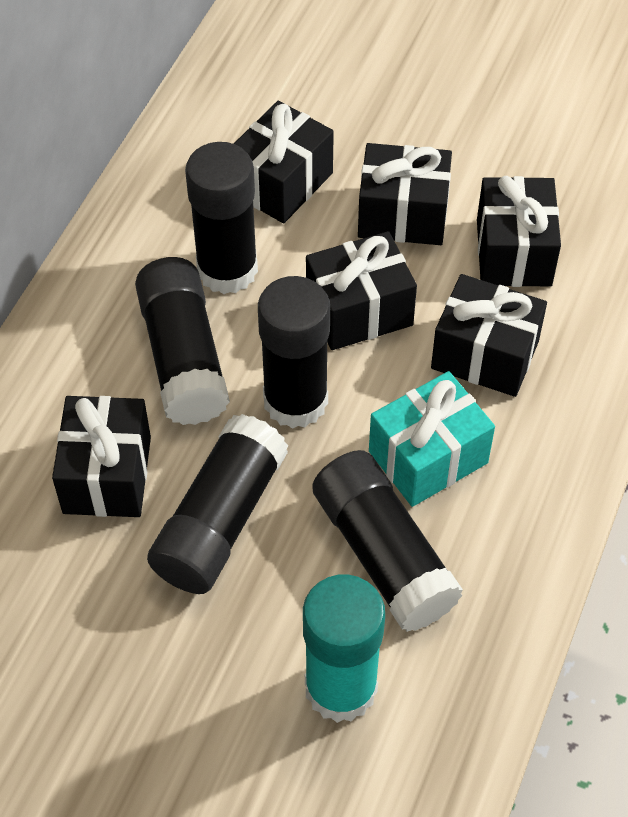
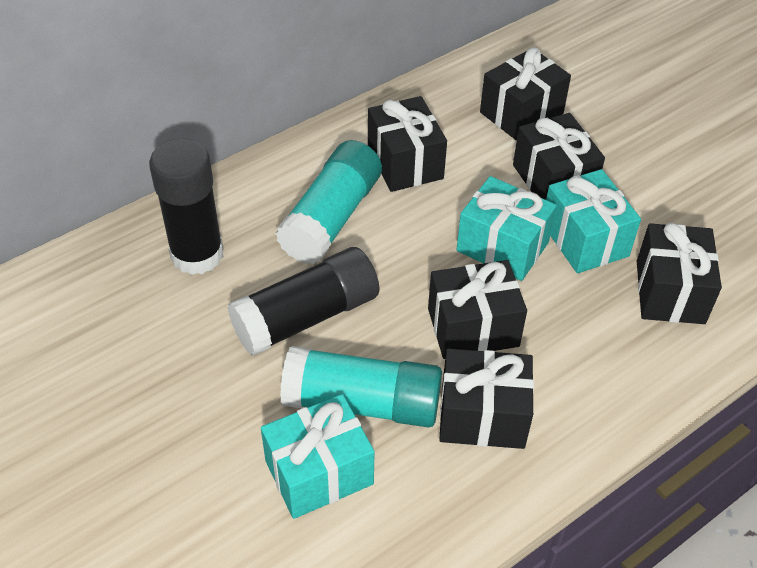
black glue stick: [135,257,230,425] [147,414,288,594] [185,142,258,294] [258,276,330,429] [312,450,463,632] = 5 -> [149,138,224,275] [227,247,379,356] = 2
turquoise gift: [369,371,495,507] = 1 -> [261,394,375,519] [456,176,557,281] [546,169,641,274] = 3
turquoise glue stick: [303,574,385,723] = 1 -> [275,140,382,264] [280,346,442,428] = 2

